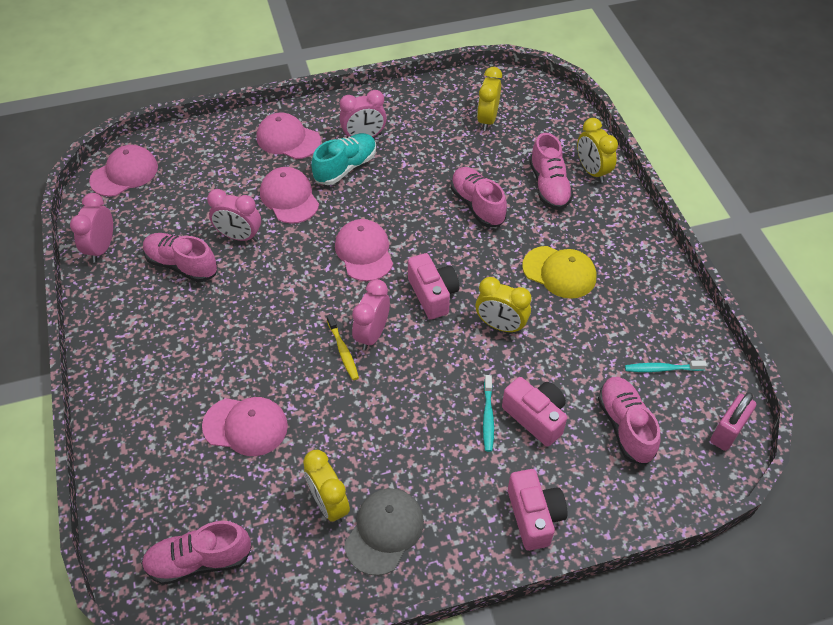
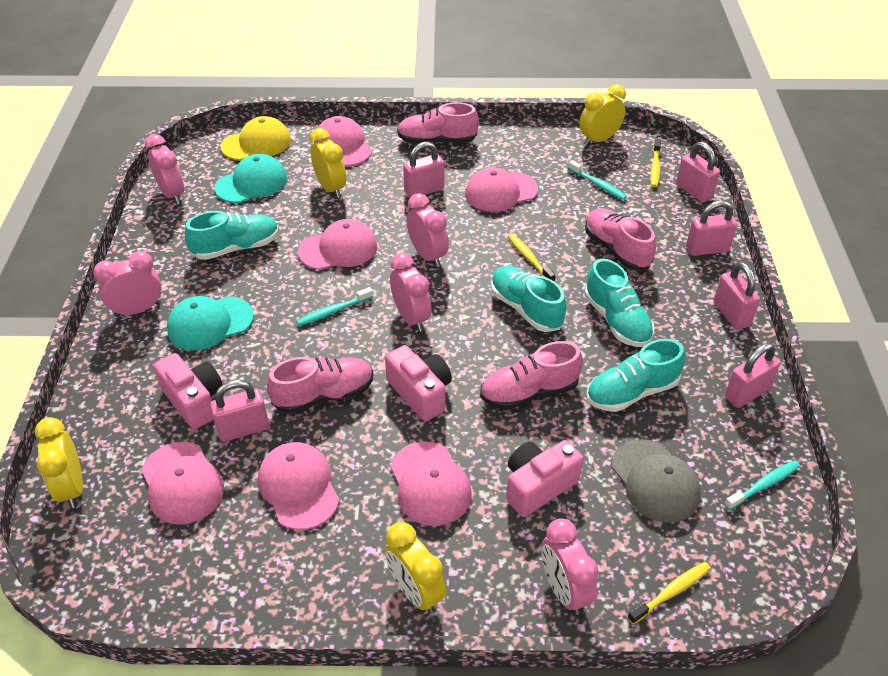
pink cap: [89,145,158,197] [202,397,288,456] [257,112,321,159] [260,167,319,224] [335,219,393,281] = 5 -> [141,442,224,525] [258,442,339,530] [298,219,378,270] [314,116,372,166] [390,441,472,526] [465,168,538,212] = 6
pink clock: [70,193,113,262] [207,189,261,241] [339,90,387,138] [352,279,390,351] = 4 -> [93,251,162,317] [145,134,184,204] [390,253,432,332] [407,193,449,267] [541,518,599,615] = 5
pink padlock: [710,392,756,451] = 1 -> [210,380,269,442] [403,142,444,198] [676,142,720,203] [686,200,737,256] [714,262,760,330] [725,343,780,408] = 6
pink shoe: [141,521,252,585] [143,233,218,282] [451,167,507,227] [529,133,573,210] [598,377,661,465] = 5 -> [267,357,374,414] [397,102,479,144] [480,341,583,410] [585,208,656,270] = 4
turquoise cap: none = 0 -> [167,296,254,350] [215,154,287,203] = 2
turquoise shoe: [311,133,376,185] = 1 -> [185,211,279,260] [491,266,567,332] [585,258,654,347] [586,339,685,412] = 4
turquoise toothbrush: [483,375,494,452] [625,360,707,372] = 2 -> [296,287,373,326] [568,160,627,200] [724,460,800,510] = 3
yellow toothbrush: [327,314,359,380] = 1 -> [508,234,556,282] [627,562,711,624] [650,139,661,187] = 3

